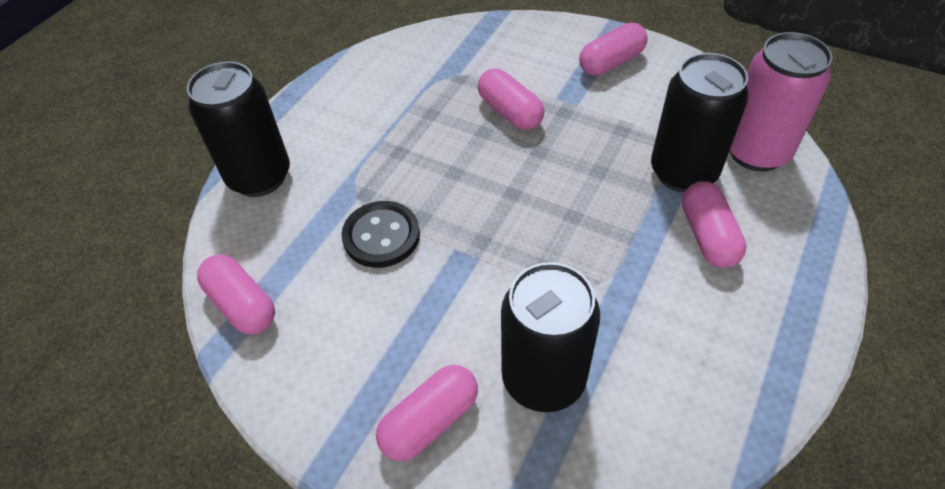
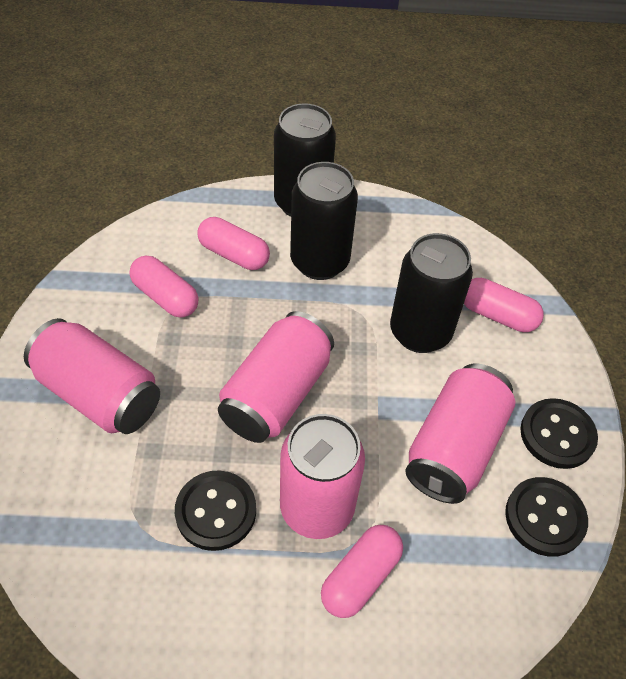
black button: [341,201,420,268] = 1 -> [175,470,256,551] [505,477,588,557] [520,398,598,469] = 3
pink can: [730,32,833,172] = 1 -> [24,318,160,434] [218,311,334,443] [280,414,365,539] [405,364,516,504] = 4
pink capsule: [197,254,275,335] [376,365,478,461] [478,69,544,130] [579,23,648,76] [682,181,747,268] = 5 -> [130,255,199,318] [197,217,270,270] [321,525,403,618] [464,278,544,332] = 4

